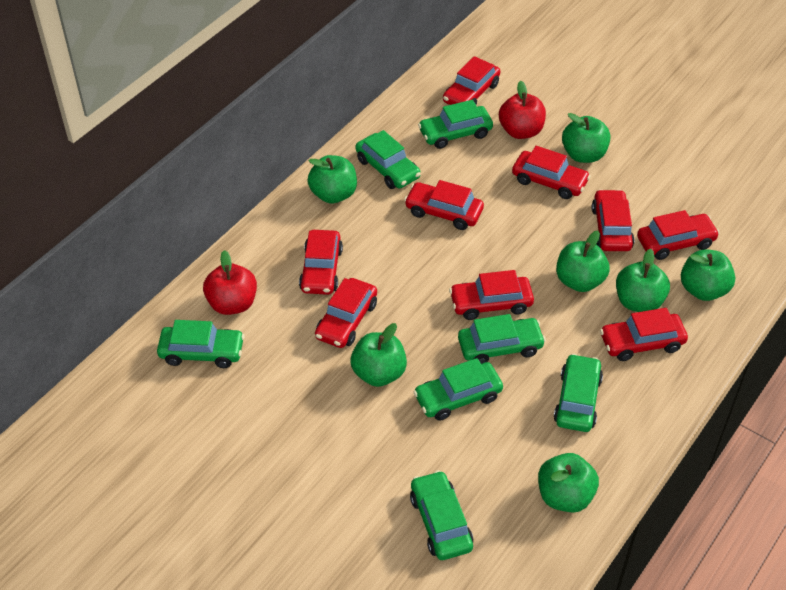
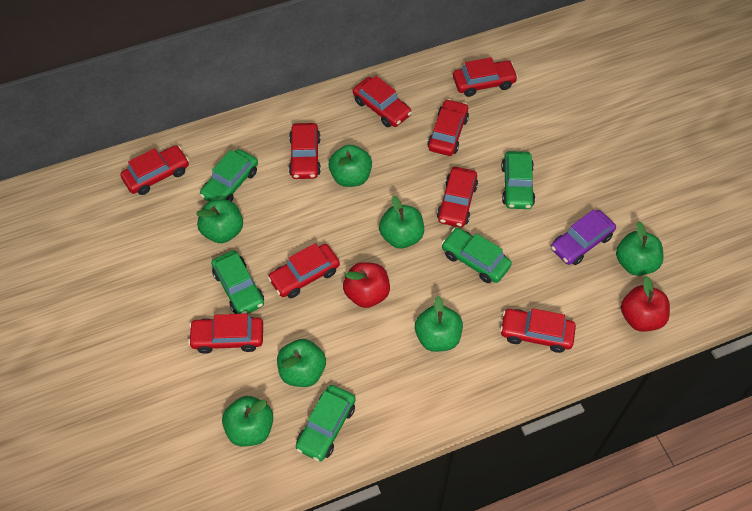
green car: [157,320,244,368] [355,130,421,189] [410,470,473,560] [414,358,503,421] [418,100,493,149] [458,314,546,364] [554,354,603,432] = 7 -> [200,149,258,202] [211,250,264,314] [296,385,356,461] [442,228,512,283] [501,151,535,209] = 5
purple car: none = 0 -> [551,210,616,265] = 1

